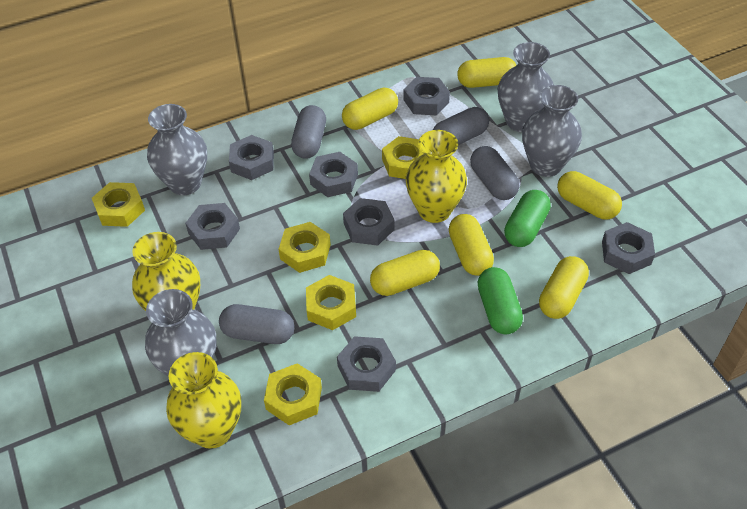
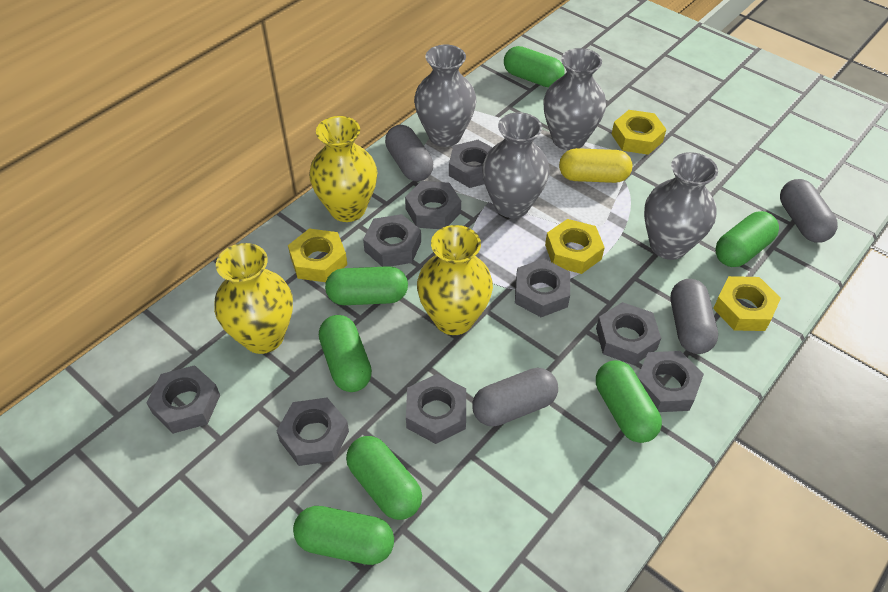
green capsule: [477,267,523,335] [504,190,551,247] = 2 -> [293,506,394,565] [319,315,372,392] [325,266,408,305] [346,436,422,520] [504,46,565,87] [596,360,662,443] [715,211,779,267] = 7
grey nut: [185,203,240,250] [229,135,274,180] [309,152,358,197] [337,336,396,392] [343,198,395,246] [403,77,450,115] [602,222,655,274] = 7 -> [146,365,220,434] [277,398,349,466] [363,214,421,267] [405,181,461,229] [406,374,466,444] [449,140,493,188] [515,258,570,317] [596,302,661,365] [638,351,704,412] = 9
yellow capsule: [342,88,398,130] [370,250,440,296] [449,214,494,276] [457,57,516,88] [539,256,589,319] [557,171,622,219] = 6 -> [559,148,632,183] = 1
yellow nut: [92,182,145,227] [264,363,322,425] [279,222,331,273] [306,275,356,330] [382,136,424,179] = 5 -> [288,229,347,282] [545,219,605,274] [611,110,667,155] [713,276,781,331] = 4

